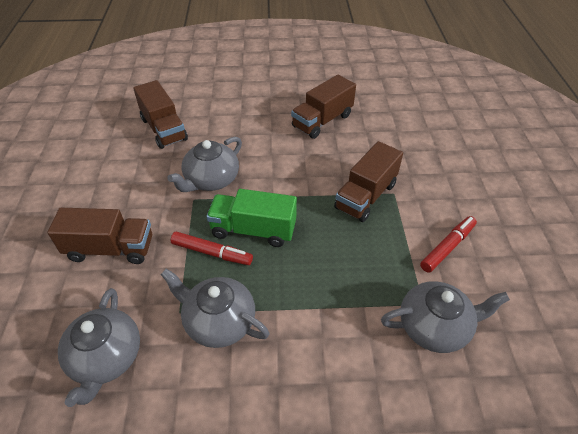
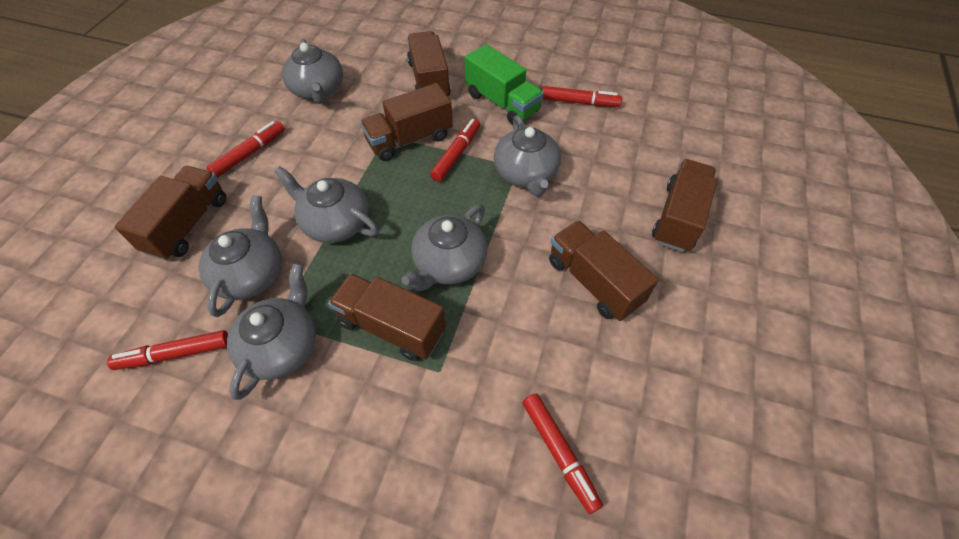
brown truck: [47,208,152,264] [133,80,188,149] [291,75,356,139] [334,141,403,222] = 4 -> [114,166,226,261] [328,273,446,361] [360,83,453,161] [407,31,451,96] [549,220,659,321] [652,159,717,252] = 6
grey teapot: [58,288,140,407] [161,269,269,348] [167,137,242,192] [381,281,510,353] = 4 -> [199,195,282,317] [227,263,316,400] [274,166,378,243] [282,39,343,104] [402,204,487,291] [494,115,561,197] = 6
red marker: [171,232,253,265] [420,216,477,273] = 2 -> [107,330,228,370] [207,121,285,177] [430,119,480,182] [522,394,603,514] [542,86,622,107] = 5

